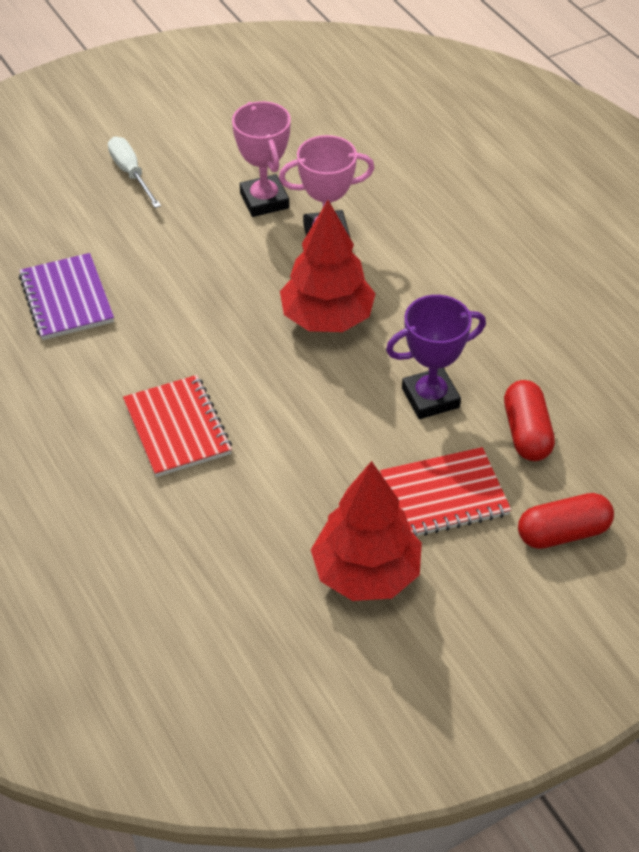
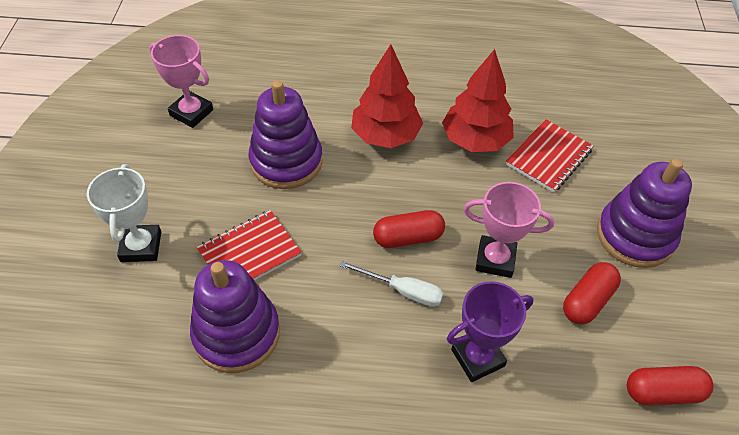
purple notebook: [19,253,114,340] = 1 -> none = 0
purple stacking toy: none = 0 -> [190,260,280,373] [248,80,323,189] [597,159,692,268] = 3
red capsule: [504,380,555,461] [518,493,614,549] = 2 -> [373,210,445,248] [563,262,621,324] [627,366,713,405] = 3
white trophy: none = 0 -> [87,164,161,262] = 1

